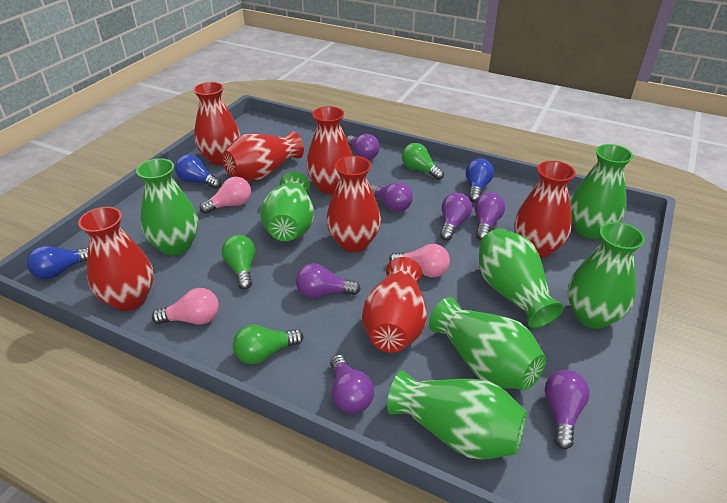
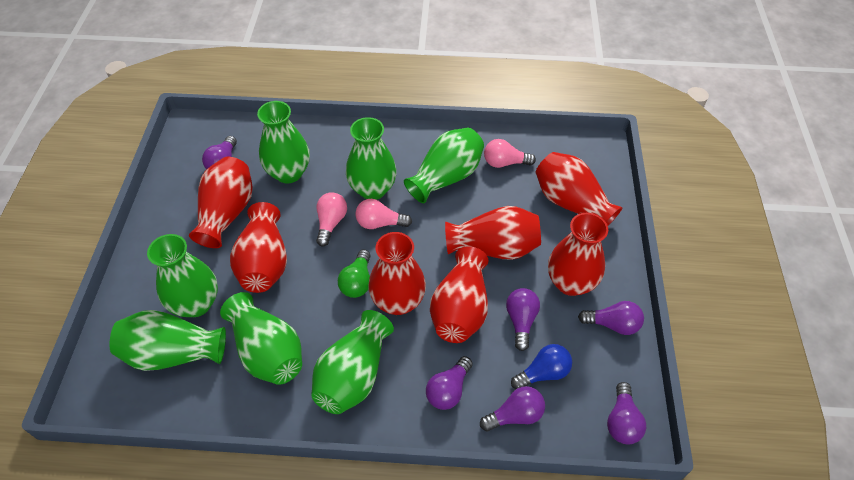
blue light bulb: [27,246,88,279] [175,154,221,189] [466,158,494,202] = 3 -> [511,344,572,389] = 1
green light bulb: [222,235,255,290] [233,325,304,364] [402,143,444,180] = 3 -> [338,249,370,298] = 1
purple light bulb: [296,263,361,298] [330,354,374,414] [346,134,380,160] [370,182,413,212] [440,193,472,241] [475,192,505,240] [545,370,590,449] = 7 -> [202,136,237,170] [426,356,473,410] [480,386,545,431] [506,288,540,351] [578,301,644,335] [607,382,646,445] = 6

